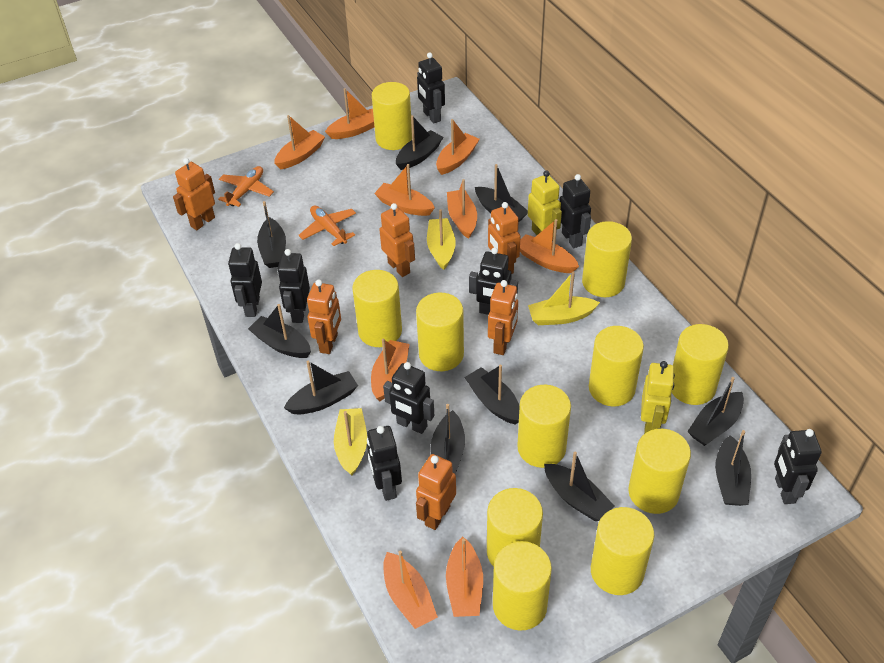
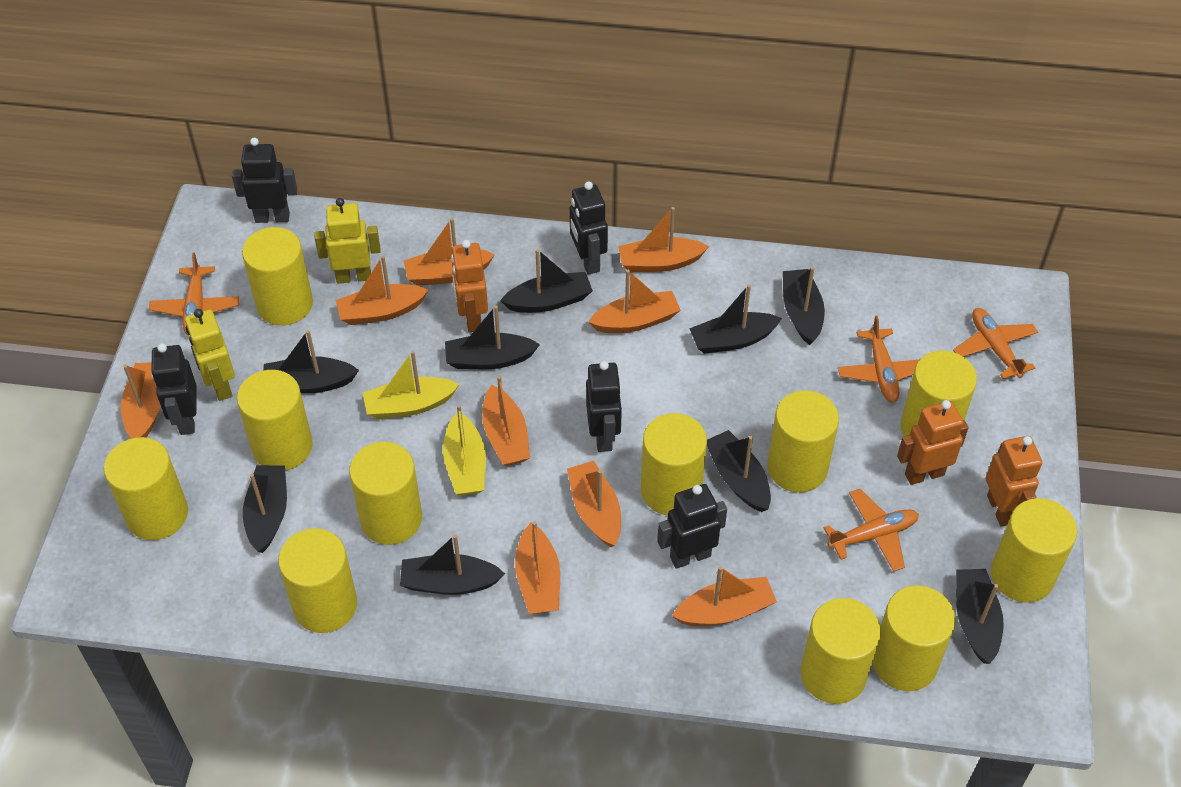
black boat: [248,304,311,358] [257,201,286,268] [284,361,358,414] [396,115,443,170] [431,404,465,474] [464,365,520,425] [475,164,528,222] [544,451,615,521] [687,377,744,446] [715,430,751,506] = 10 -> [243,465,287,553] [263,330,359,393] [400,534,505,595] [445,305,540,369] [500,249,593,313] [689,284,782,354] [707,430,771,512] [783,267,825,345] [956,569,1004,664] = 9
black robot: [228,243,262,317] [277,249,310,323] [367,426,402,501] [383,362,434,434] [417,52,445,123] [469,247,518,315] [559,174,591,248] [774,429,822,504] = 8 -> [151,343,197,435] [232,138,297,223] [570,181,608,275] [586,361,622,452] [657,484,727,569] = 5
orange plane: [218,166,274,207] [298,206,356,246] = 2 -> [149,253,239,335] [824,489,919,572] [838,315,919,402] [953,308,1038,379] = 4
orange robot: [173,158,215,230] [307,279,341,354] [379,203,415,277] [416,454,456,530] [488,202,521,274] [488,280,518,355] = 6 -> [451,240,488,332] [897,400,969,485] [986,436,1042,527] = 3
yellow boat: [334,408,367,476] [427,209,456,270] [528,272,600,325] = 3 -> [362,351,460,419] [443,405,486,496] = 2

